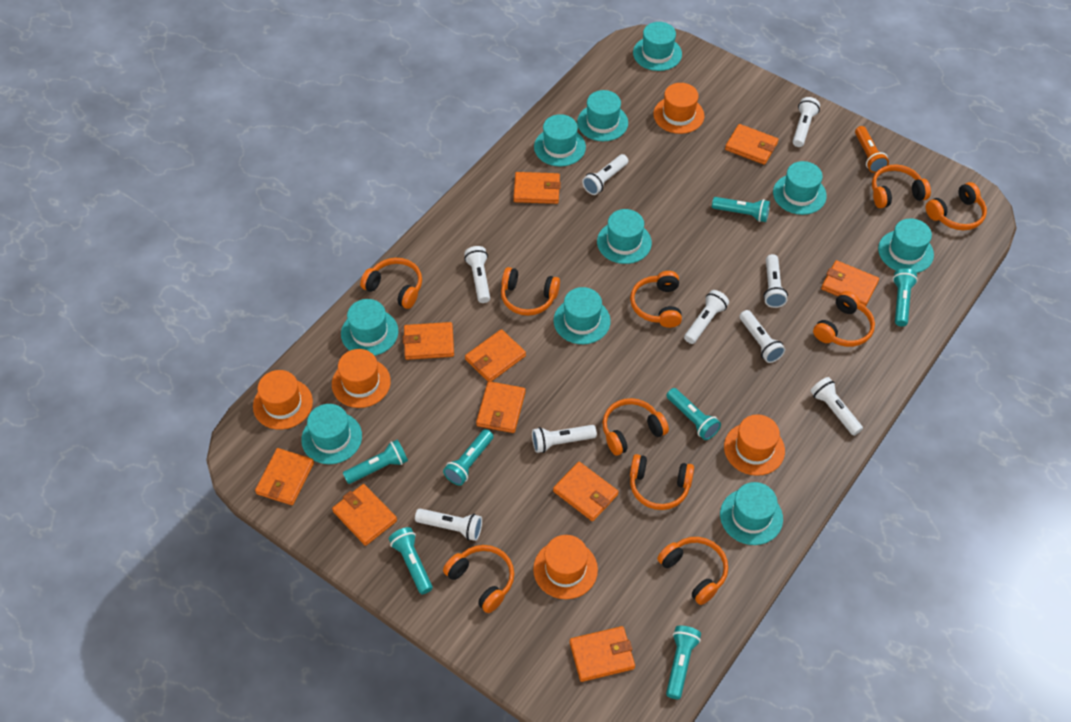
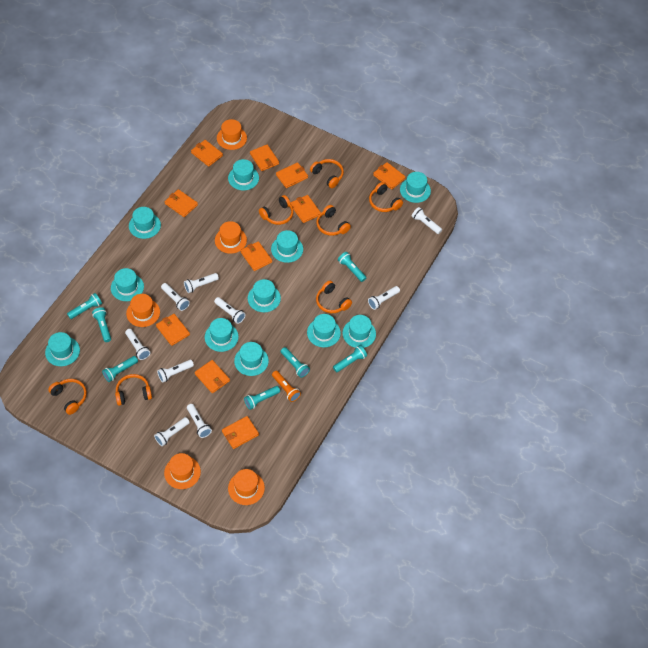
orange headphones: [360,258,422,309] [443,545,514,613] [501,267,560,316] [602,398,669,456] [630,271,682,328] [630,454,694,510] [657,537,728,605] [813,291,875,347] [872,164,931,208] [926,182,987,230] = 10 -> [48,379,87,415] [115,374,152,406] [259,195,294,225] [310,159,344,188] [316,205,351,236] [316,281,352,313] [369,182,403,212] = 7
turquoise hat: [301,404,362,464] [341,299,398,356] [534,114,586,166] [554,287,611,344] [577,90,628,141] [597,209,652,264] [633,22,682,71] [720,482,783,545] [773,161,827,215] [878,218,934,273] = 10 -> [45,332,80,366] [111,268,144,301] [129,207,161,239] [205,318,239,352] [228,159,259,190] [234,342,269,376] [248,279,281,312] [271,230,303,263] [307,314,341,347] [342,315,376,348] [400,172,431,203] = 11

